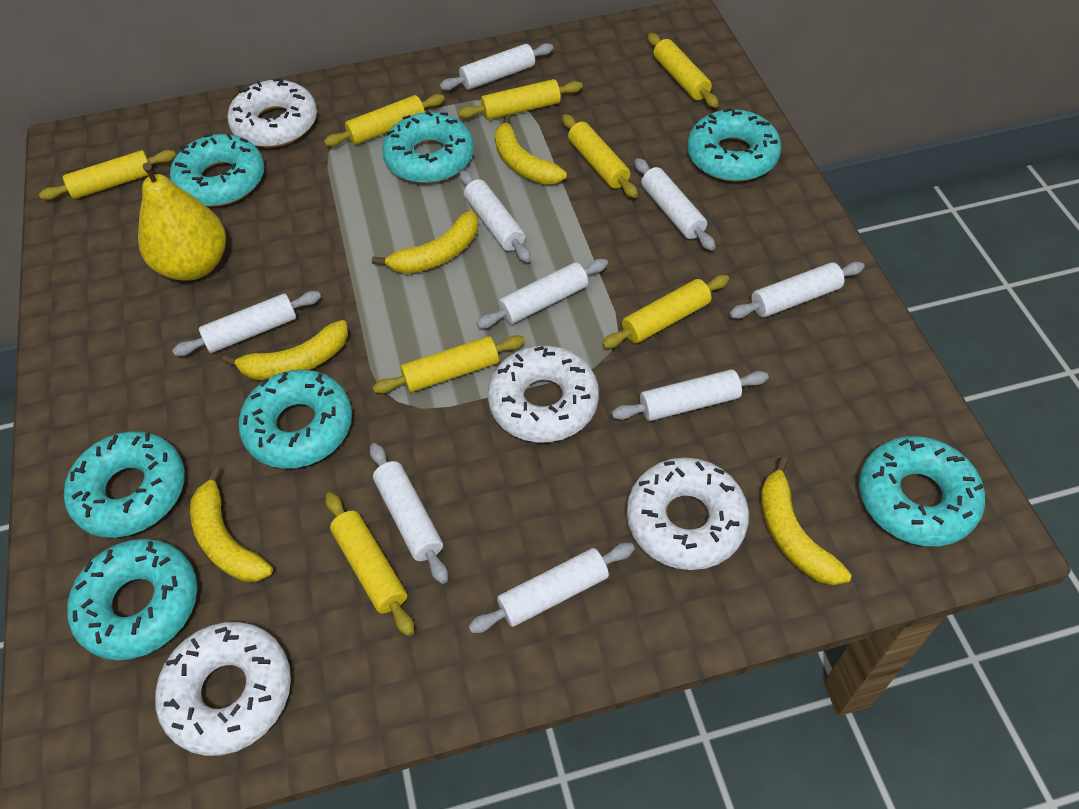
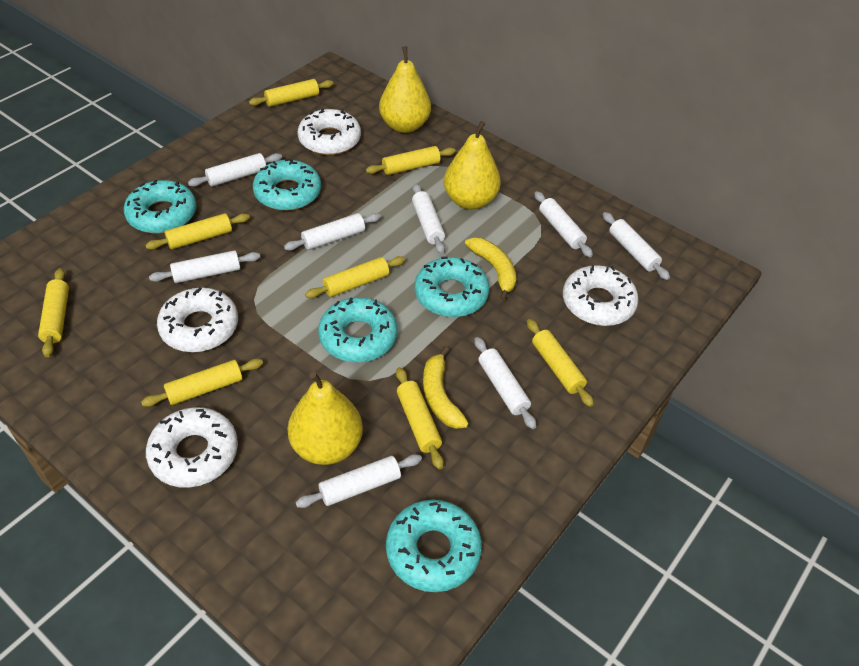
turquoise donut: [64,431,185,538] [67,539,198,660] [170,134,265,207] [238,370,352,469] [382,111,474,183] [687,108,781,181] [859,436,985,546] = 7 -> [124,180,197,234] [253,159,321,211] [318,297,397,362] [386,500,482,592] [415,257,489,317] = 5
white rolling pin: [172,291,321,356] [370,443,448,584] [440,43,554,90] [460,170,531,262] [468,543,635,633] [476,259,608,328] [611,370,769,421] [635,158,715,251] [729,262,865,319] = 9 -> [149,250,260,283] [188,153,282,187] [284,213,381,251] [295,454,422,508] [412,184,445,254] [474,337,536,429] [534,191,593,257] [603,212,670,280] = 8
yellow banana: [190,466,273,582] [222,320,348,380] [372,210,478,274] [494,114,567,184] [761,457,852,585] = 5 -> [423,346,469,429] [465,237,516,301] = 2
yellow pear: [138,162,226,281] = 1 -> [287,372,363,465] [379,46,431,133] [444,121,501,210] = 3

